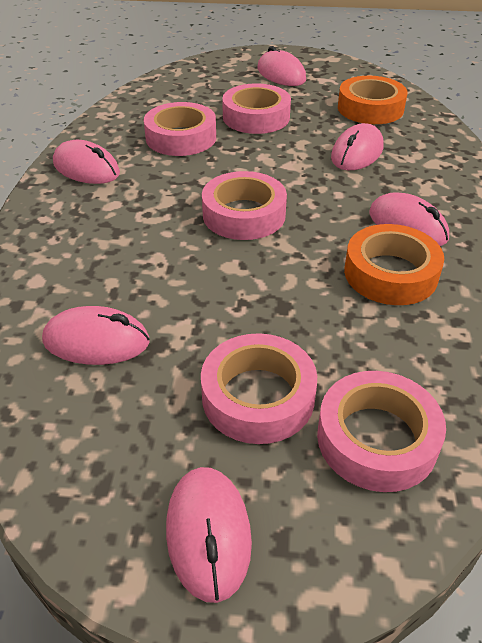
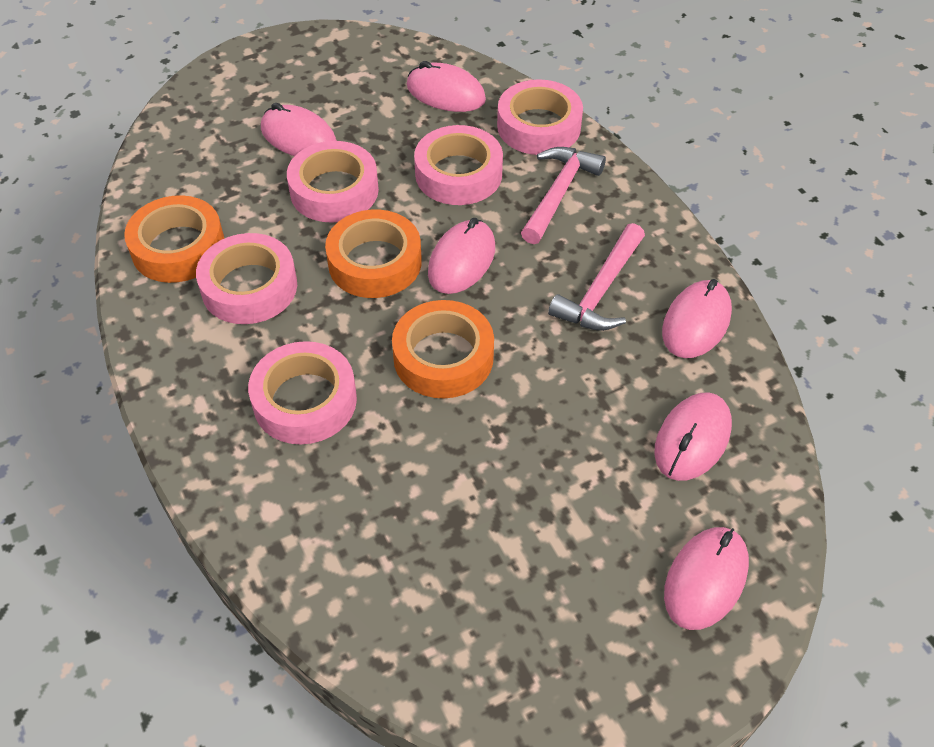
orange tape: [338,76,408,124] [344,224,444,305] = 2 -> [124,195,224,283] [325,210,422,298] [392,300,494,398] = 3
pink hammer: none = 0 -> [521,147,606,244] [548,223,645,331] = 2

